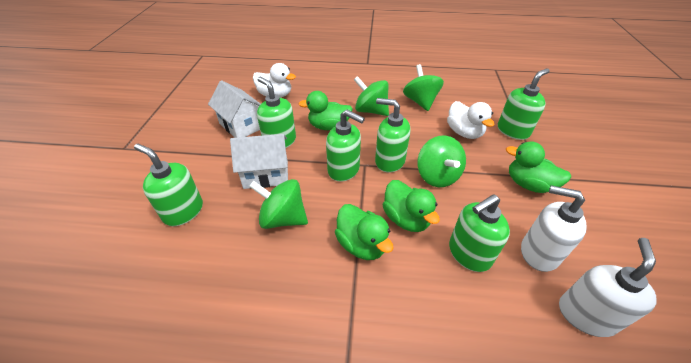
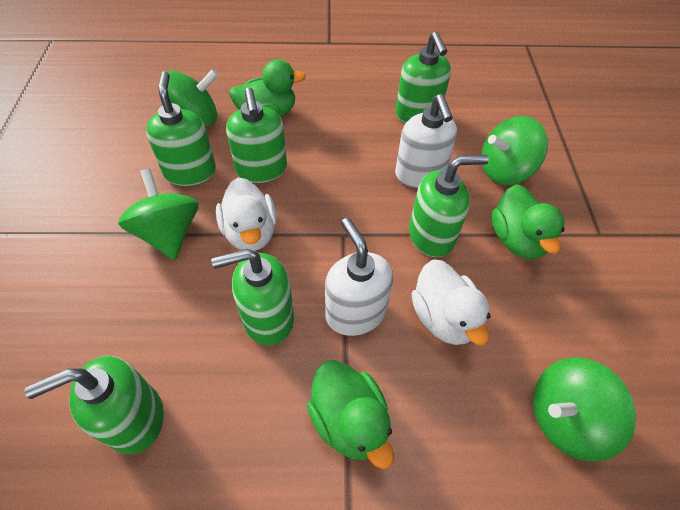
green duck: [298,91,353,131] [335,204,393,260] [382,180,440,232] [506,141,571,193] = 4 -> [229,60,306,117] [307,360,394,469] [492,184,565,259] = 3
white house: [208,80,261,138] [230,134,288,189] = 2 -> none = 0

